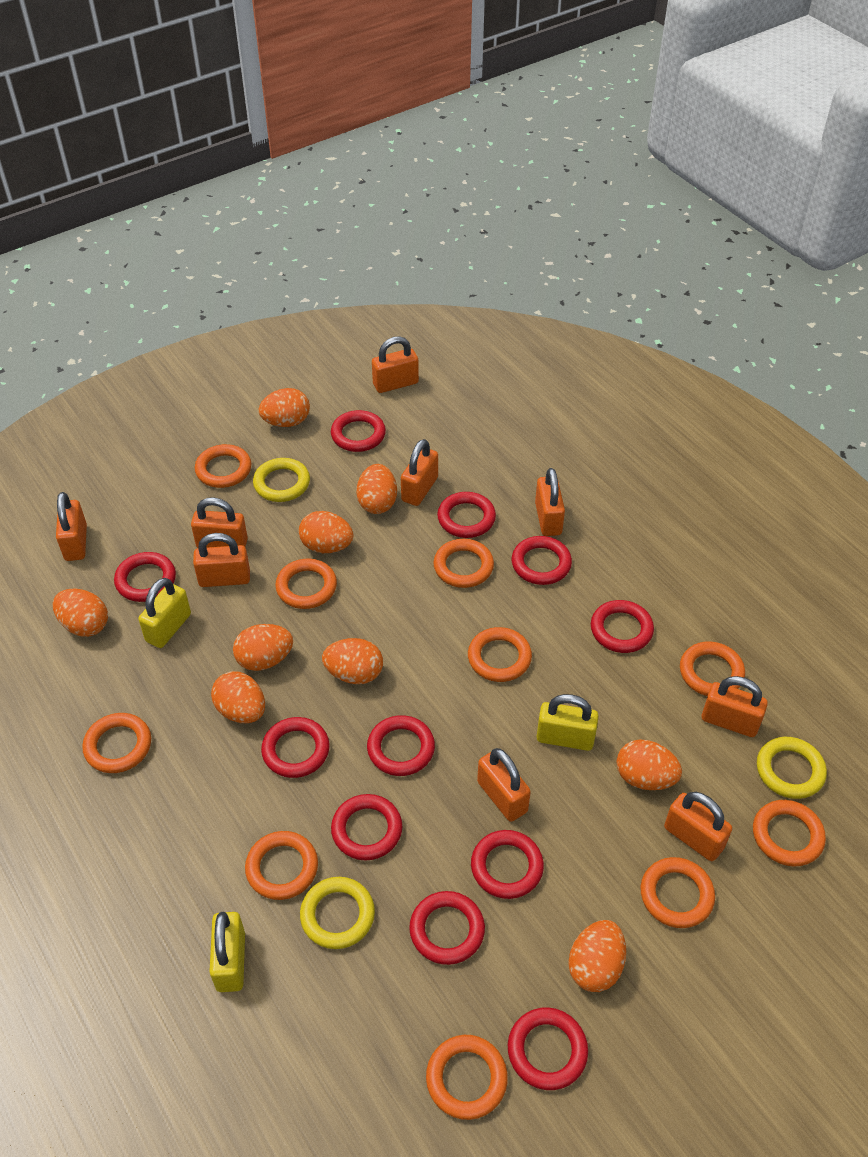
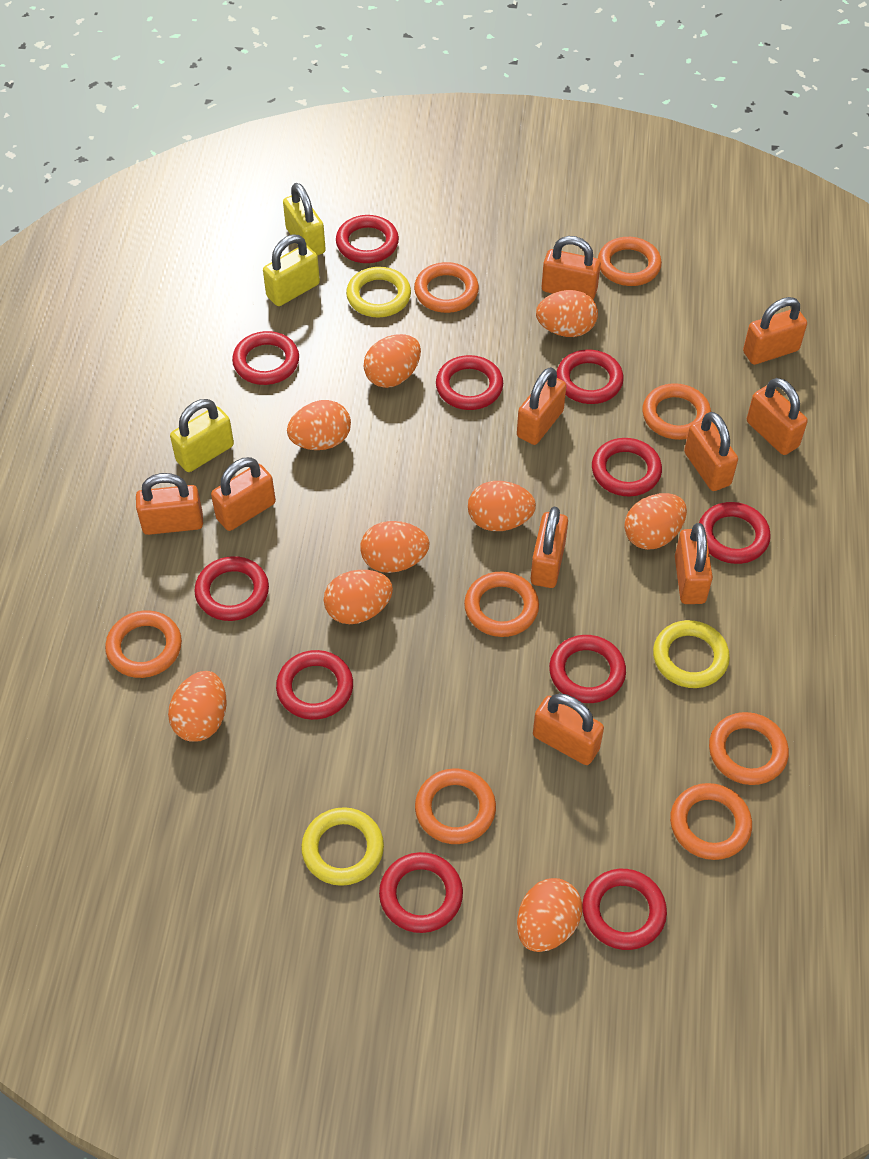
orange padlock: [56,492,87,561] [191,497,248,548] [193,533,250,587] [372,336,419,393] [401,439,438,506] [477,748,531,822] [535,468,565,536] [664,792,732,861] [702,676,768,737] = 9 -> [136,473,203,535] [211,457,276,531] [517,367,566,445] [531,507,568,588] [533,693,604,765] [542,236,601,299] [675,523,713,604] [684,412,738,491] [743,297,807,365] [747,378,808,455] = 10
orange ring: [82,713,151,773] [195,444,251,488] [245,831,318,900] [275,559,337,609] [426,1035,508,1120] [433,539,494,588] [468,627,532,682] [641,857,715,928] [680,642,745,696] [753,800,826,867] = 10 -> [105,610,182,678] [414,262,479,313] [415,768,496,844] [464,572,539,637] [598,237,662,286] [642,383,711,440] [670,783,752,860] [709,712,789,785] = 8

